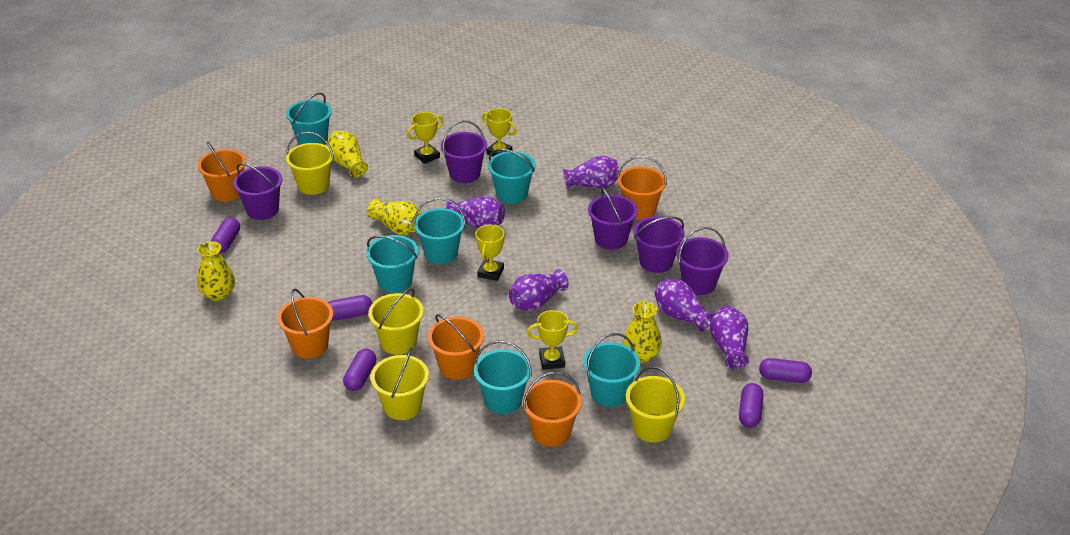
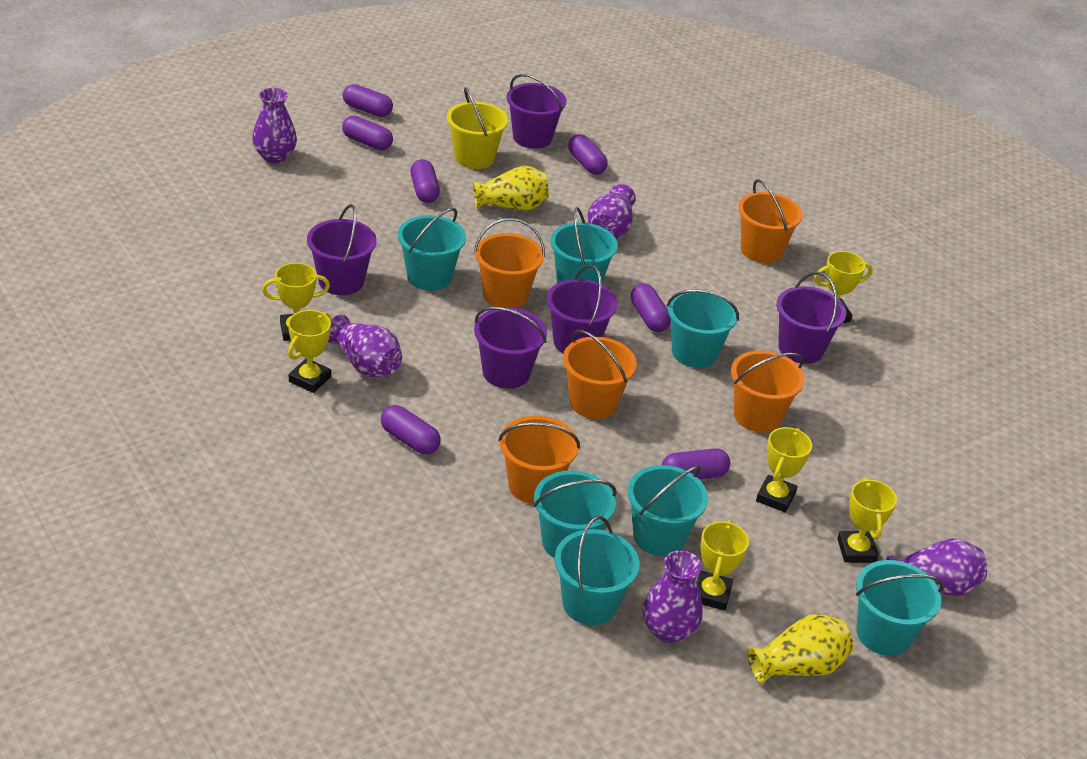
purple capsule: [211,217,240,253] [328,295,372,321] [343,349,376,391] [739,383,764,428] [759,358,812,383] = 5 -> [342,116,393,150] [343,84,393,117] [381,405,441,455] [410,159,440,203] [568,134,608,175] [631,283,671,332] [662,448,730,479] = 7
turquoise bucket: [286,93,332,145] [366,235,419,293] [413,198,466,264] [474,341,532,414] [488,149,536,204] [583,333,640,407] = 6 -> [398,208,466,291] [534,470,617,558] [550,207,618,283] [555,516,640,625] [627,465,708,556] [667,289,739,368] [856,560,943,656] = 7
yellow bucket: [286,132,334,195] [368,288,424,355] [371,347,429,420] [626,366,685,443] = 4 -> [447,87,508,169] = 1
yellow trophy: [407,112,443,164] [476,224,505,281] [482,108,517,157] [527,310,579,370] = 4 -> [262,263,330,341] [288,310,331,393] [697,520,749,611] [756,427,812,513] [814,251,873,323] [837,477,897,563] = 6
yellow vase: [197,241,235,301] [327,131,368,178] [367,199,421,236] [623,301,662,363] = 4 -> [473,166,549,210] [748,614,853,684] = 2

